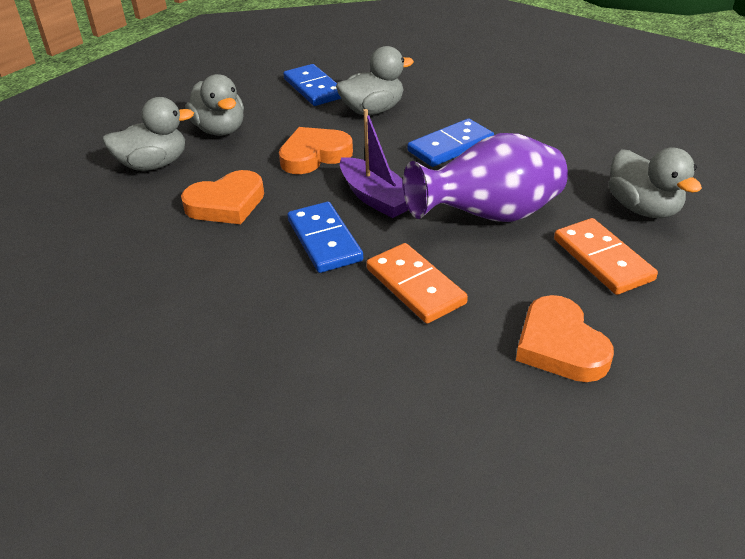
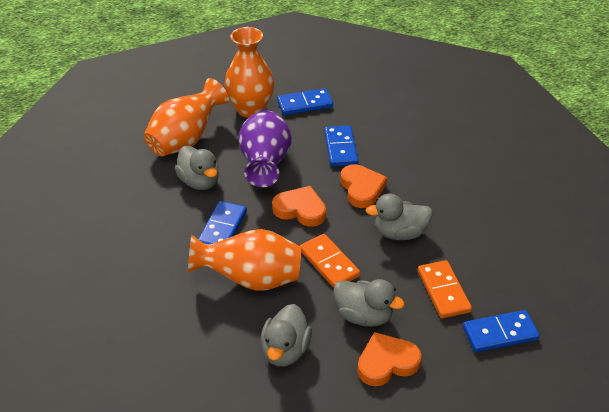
blue domino: [283,64,341,106] [287,202,363,273] [408,118,494,167] = 3 -> [198,201,247,244] [277,88,333,115] [324,125,358,167] [463,310,540,352] = 4
orange vase: none = 0 -> [144,78,229,156] [188,229,301,291] [224,27,274,118] = 3
purple boat: [340,109,408,218] = 1 -> none = 0

